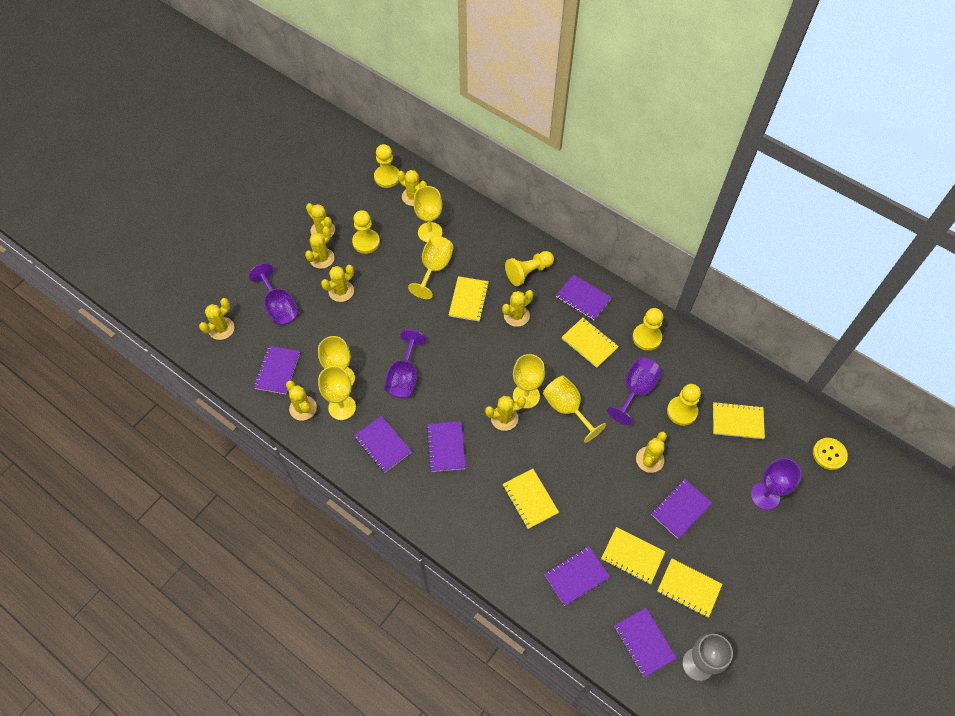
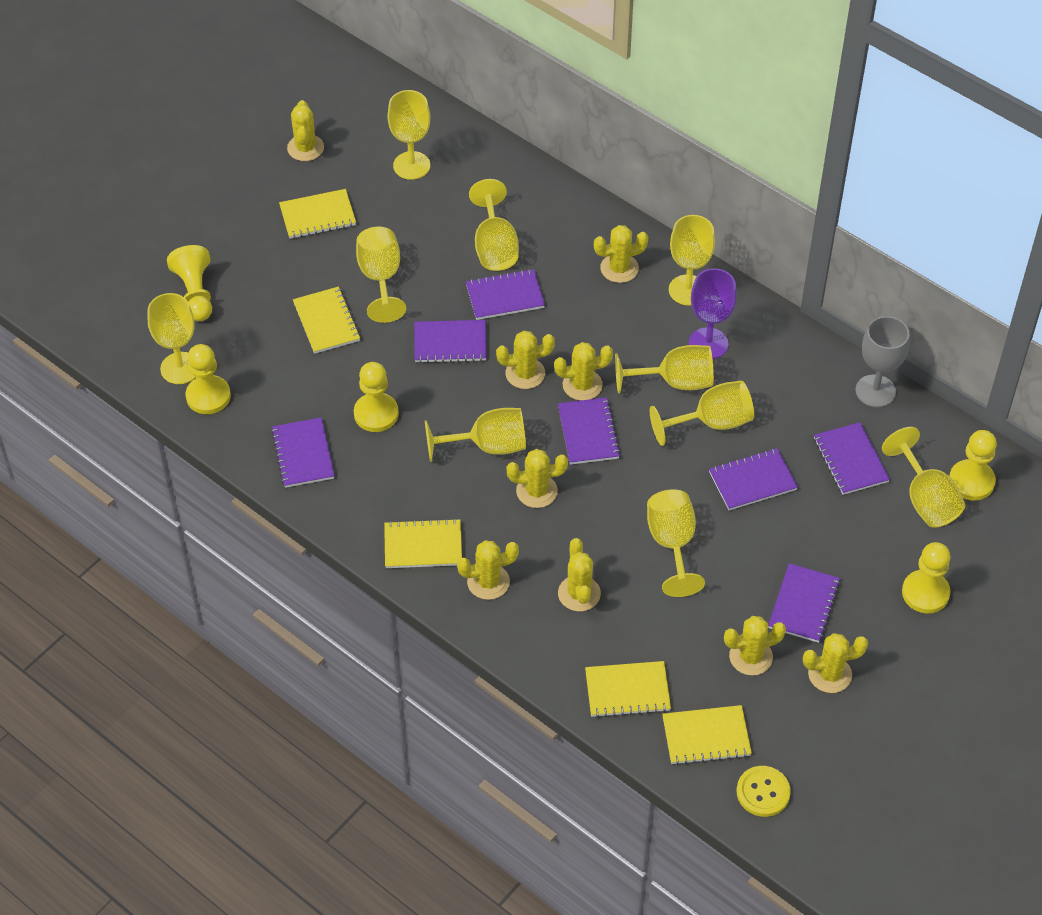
purple goblet: [249,263,298,325] [384,329,426,398] [607,357,662,425] [751,458,802,510] = 4 -> [689,268,737,359] = 1
yellow goblet: [318,336,355,385] [318,366,356,420] [408,236,454,299] [413,186,442,242] [513,354,545,409] [543,376,606,443] = 6 -> [147,293,196,384] [356,227,406,323] [387,90,430,180] [425,408,526,462] [469,179,519,271] [615,345,714,393] [647,489,705,597] [650,381,754,446] [669,215,715,305] [882,427,965,528] = 10
yellow notebook: [449,276,489,322] [503,469,559,529] [562,318,619,368] [601,527,665,584] [657,558,722,617] [713,402,765,439] = 6 -> [279,189,356,239] [293,287,360,354] [384,518,462,568] [585,661,671,718] [662,705,752,765] = 5

